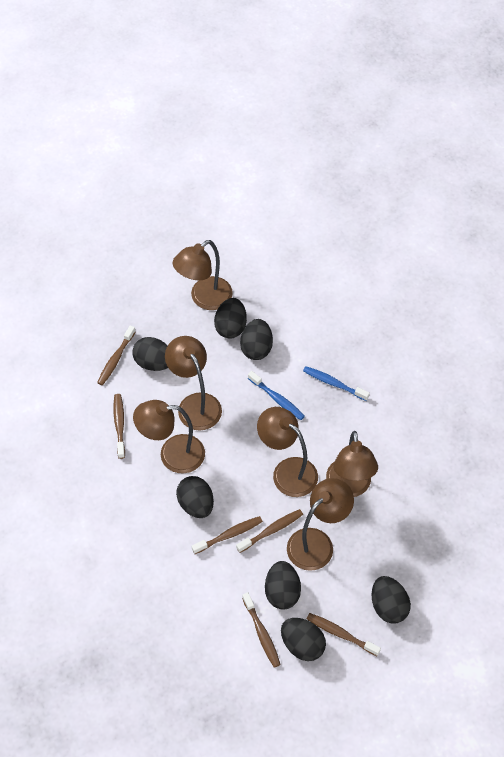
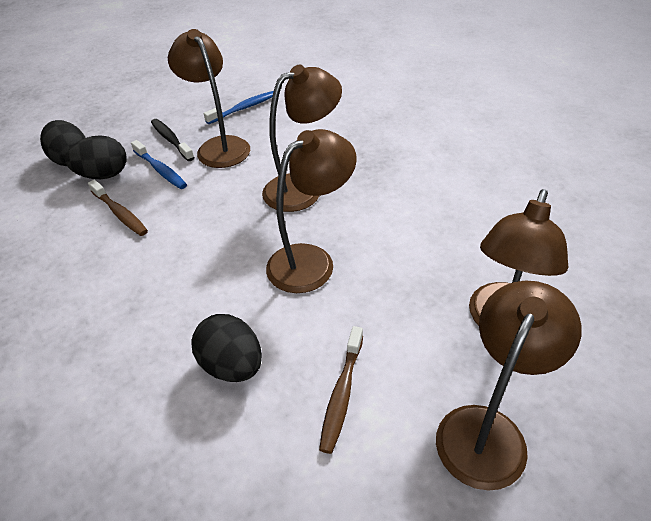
black egg: [132,337,168,371] [176,476,214,518] [214,298,247,339] [240,319,273,360] [265,561,301,609] [281,618,326,661] [372,576,411,623] = 7 -> [40,120,86,166] [65,135,127,179] [191,314,262,382] = 3
black toothbrush: none = 0 -> [151,119,195,161] = 1
brown lamp: [133,400,205,473] [165,336,222,431] [173,240,233,310] [257,407,318,497] [287,478,354,571] [326,431,378,497] = 6 -> [168,29,250,168] [262,65,342,212] [266,129,357,293] [436,280,582,491] [469,189,568,326] = 5
brown toothbrush: [97,325,136,385] [113,394,125,459] [192,516,263,554] [236,509,303,553] [242,592,281,668] [306,613,381,656] = 6 -> [88,180,148,236] [319,326,363,454] = 2

